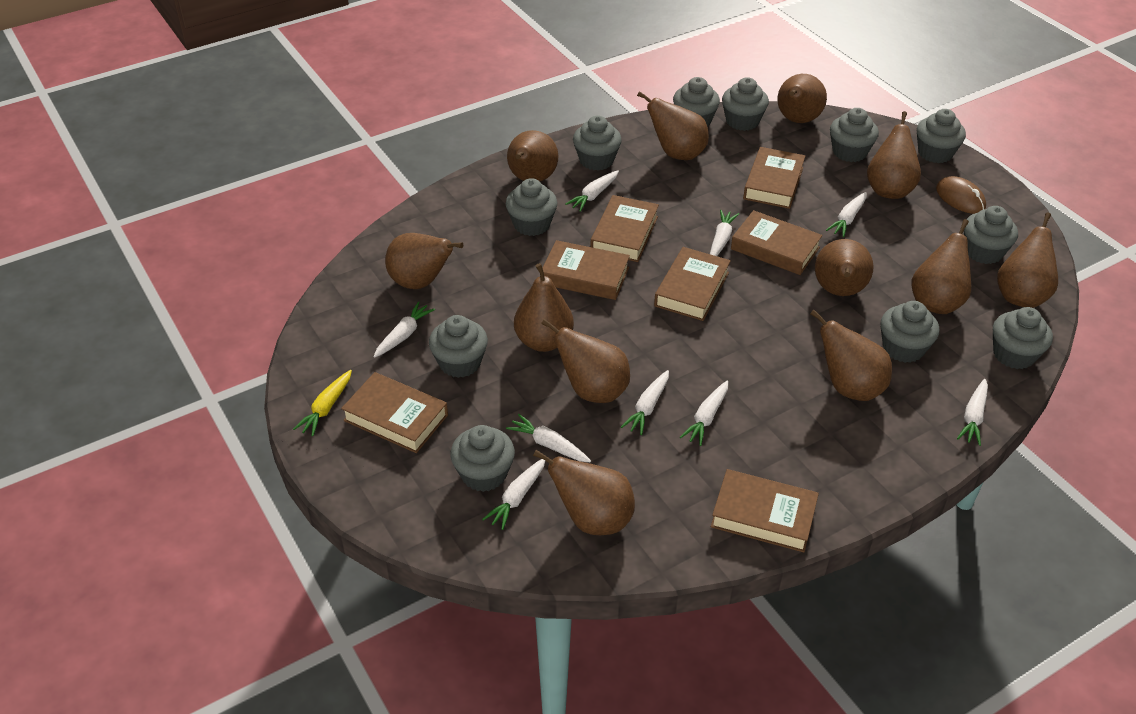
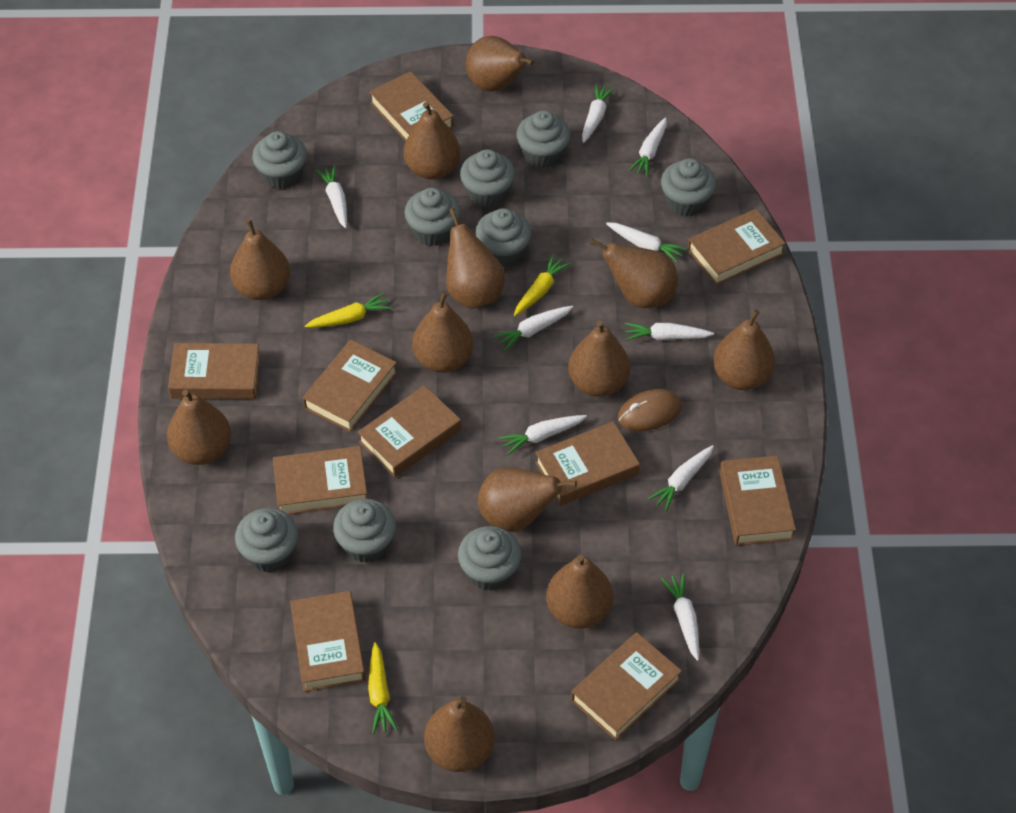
brown book: [341,372,448,453] [543,240,630,300] [590,195,659,262] [654,247,731,321] [711,469,819,552] [731,210,822,275] [743,147,805,209] = 7 -> [168,343,261,399] [273,446,367,514] [290,591,366,692] [303,340,397,432] [358,385,461,477] [369,71,454,141] [535,421,640,506] [571,632,682,741] [687,209,786,285] [719,455,796,546] = 10
grey cupcake: [429,315,488,378] [450,425,515,492] [506,178,557,236] [573,116,622,171] [673,77,720,127] [722,77,769,131] [830,108,879,162] [880,301,939,363] [917,109,966,163] [964,206,1018,264] [993,307,1053,369] = 11 -> [235,508,298,572] [252,131,307,189] [333,499,396,563] [405,187,461,246] [458,526,521,591] [460,149,515,208] [475,208,532,267] [516,110,571,168] [661,158,716,217] = 9
yellow carrot: [293,370,352,436] = 1 -> [305,293,391,328] [368,642,398,734] [514,254,571,316] = 3

